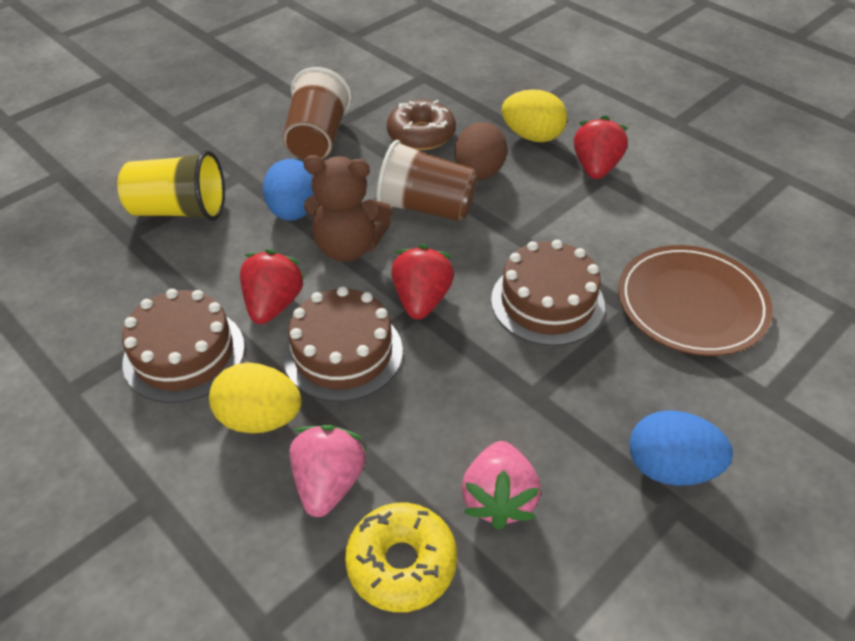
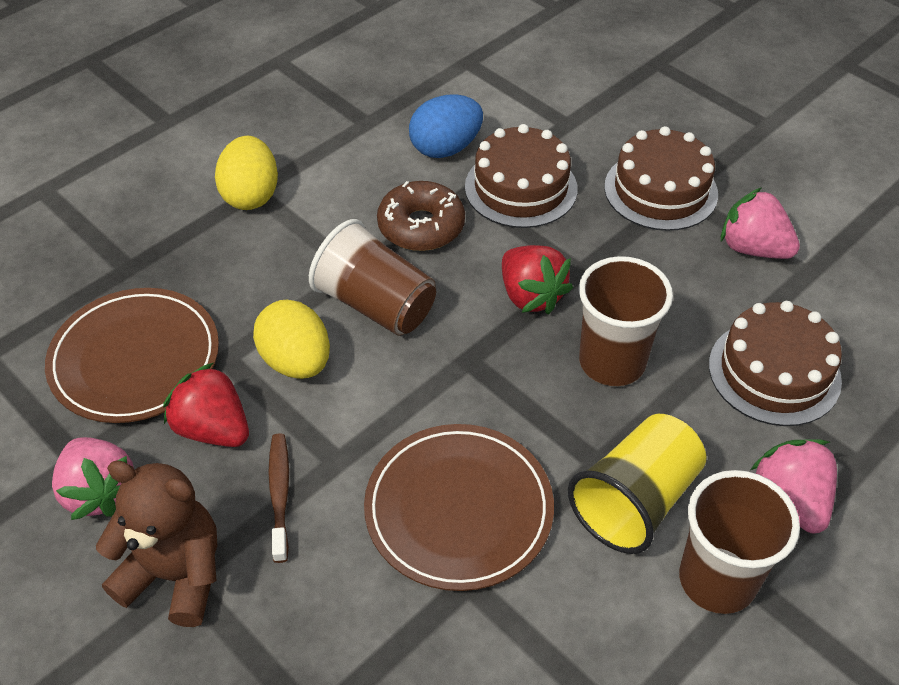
blue egg: [262,159,314,221] [629,410,733,486] = 2 -> [409,94,483,158] = 1
brown cup: [283,67,352,160] [376,140,478,221] = 2 -> [309,219,436,336] [579,256,673,386] [679,470,800,614] = 3
brown egg: [454,122,507,180] = 1 -> none = 0
brown plate: [618,245,773,356] = 1 -> [45,288,219,423] [364,424,554,591] = 2
brown toothbrush: none = 0 -> [268,433,289,563] = 1
pink strawberry: [290,425,366,517] [461,441,541,530] = 2 -> [52,437,134,520] [721,188,800,259] [751,439,837,534] = 3
red strawberry: [240,249,306,324] [391,244,454,320] [574,115,628,179] = 3 -> [163,363,249,447] [502,245,573,314] = 2
yellow donut: [345,503,457,612] = 1 -> none = 0

